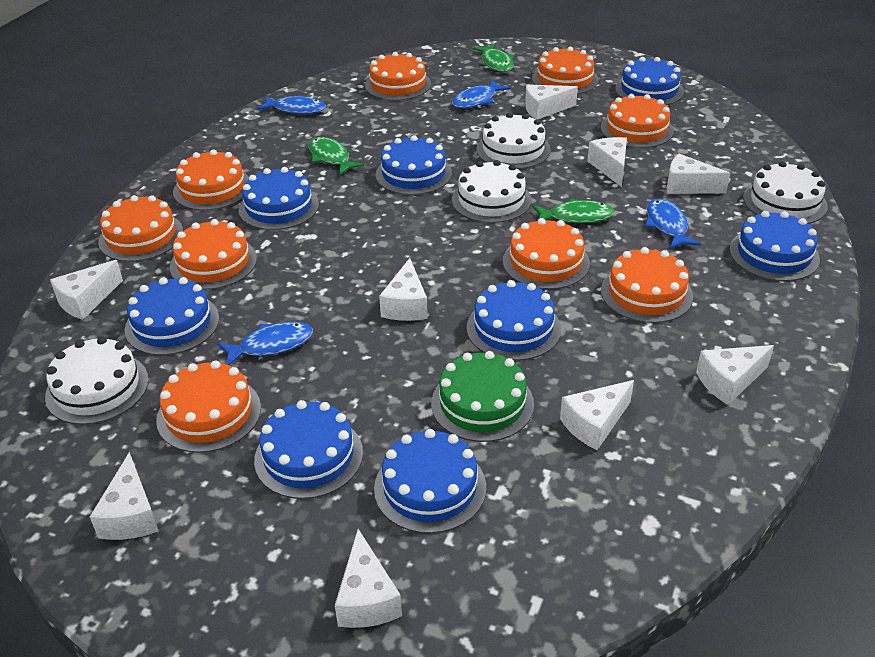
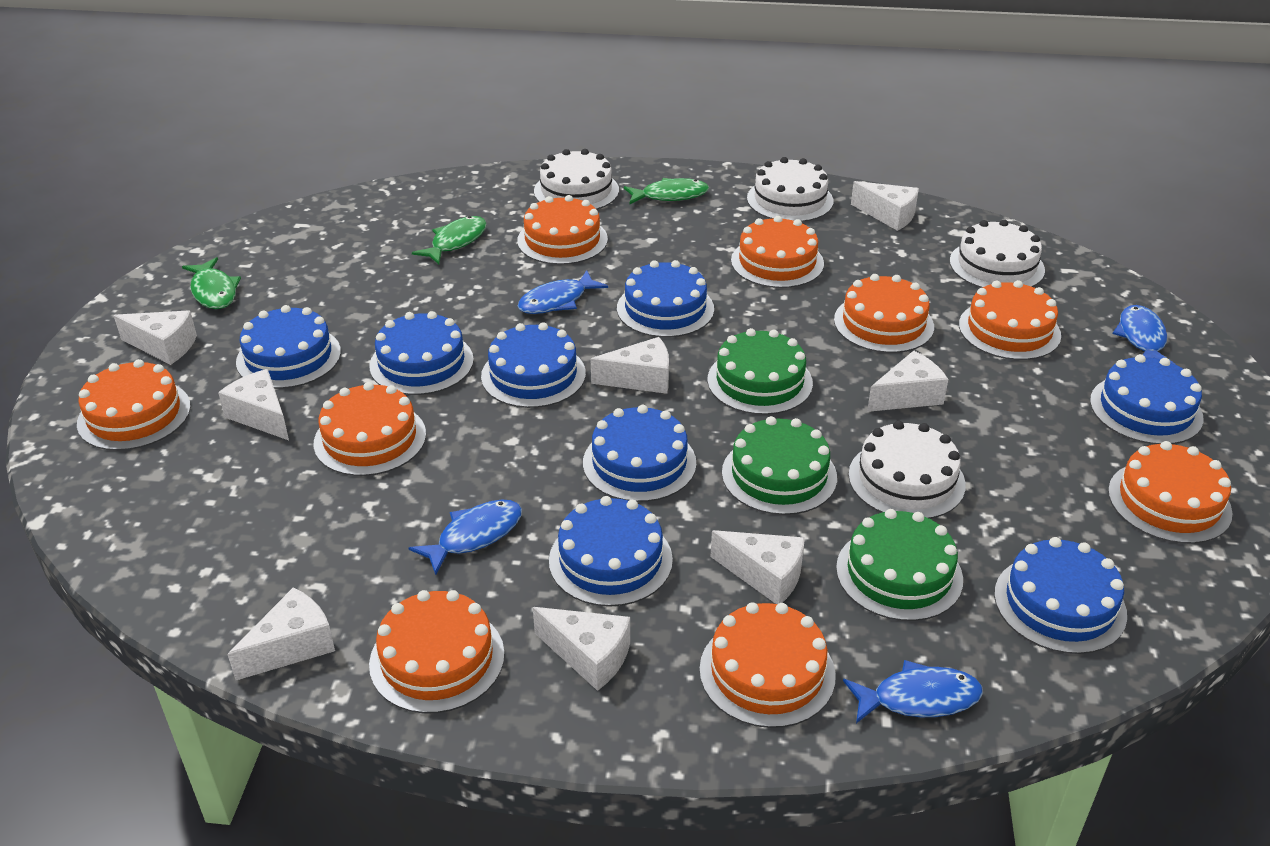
green cake: [431,351,534,442] = 1 -> [707,328,813,415] [722,416,837,515] [836,509,963,621] = 3
white cheese: [50,260,123,320] [90,452,159,540] [335,529,402,628] [379,258,428,321] [525,85,578,119] [560,380,634,450] [587,137,627,187] [667,154,730,194] [696,345,774,405] = 9 -> [113,310,197,365] [218,369,289,440] [227,588,335,680] [533,607,630,691] [591,337,669,394] [711,530,805,604] [851,181,919,231] [867,350,948,412] = 8

